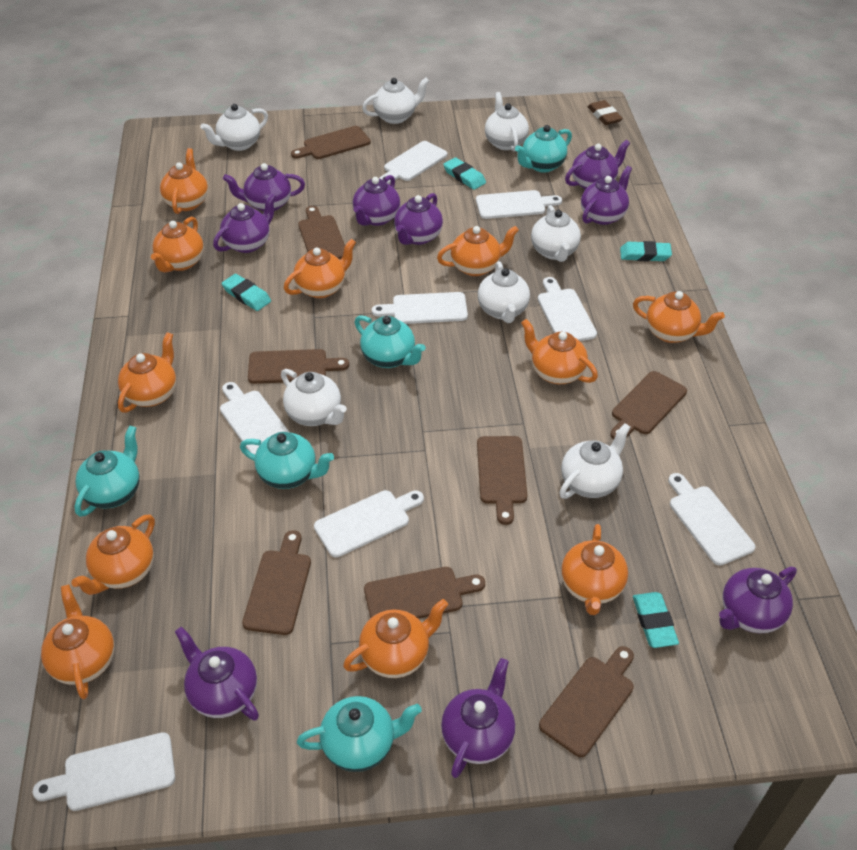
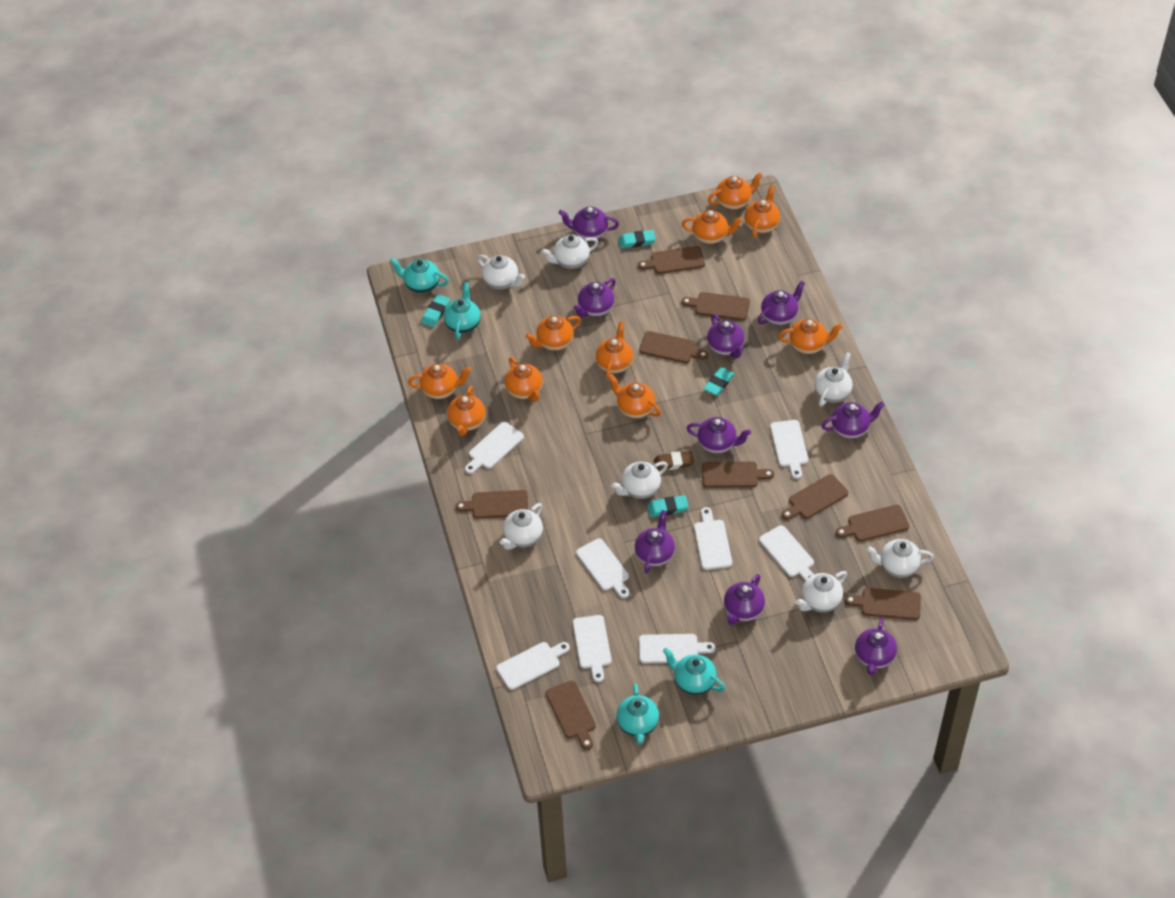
brown cutting board: [242,530,311,635] [248,349,349,384] [291,126,371,159] [298,206,345,259] [364,567,485,619] [477,436,527,525] [539,646,634,757] [610,371,687,439] = 8 -> [456,490,528,519] [546,681,596,749] [638,246,705,274] [639,331,708,363] [682,292,750,320] [702,461,774,488] [782,474,848,520] [836,505,909,542] [845,588,921,620] = 9
orange teapot: [41,585,114,699] [71,514,155,595] [118,332,176,413] [151,217,204,272] [160,148,208,214] [284,239,356,298] [343,599,448,678] [437,226,519,276] [521,319,598,384] [561,524,628,615] [633,291,725,343] = 11 -> [408,364,471,399] [447,386,486,436] [505,357,543,402] [525,316,581,350] [596,322,633,379] [608,374,661,418] [681,210,742,244] [708,172,763,210] [744,185,780,237] [778,319,843,354] = 10
turquoise teapot: [74,426,140,517] [240,432,334,489] [297,696,422,772] [354,315,426,368] [515,125,572,173] = 5 -> [390,258,449,293] [444,282,481,339] [616,683,659,744] [663,648,725,695] = 4

